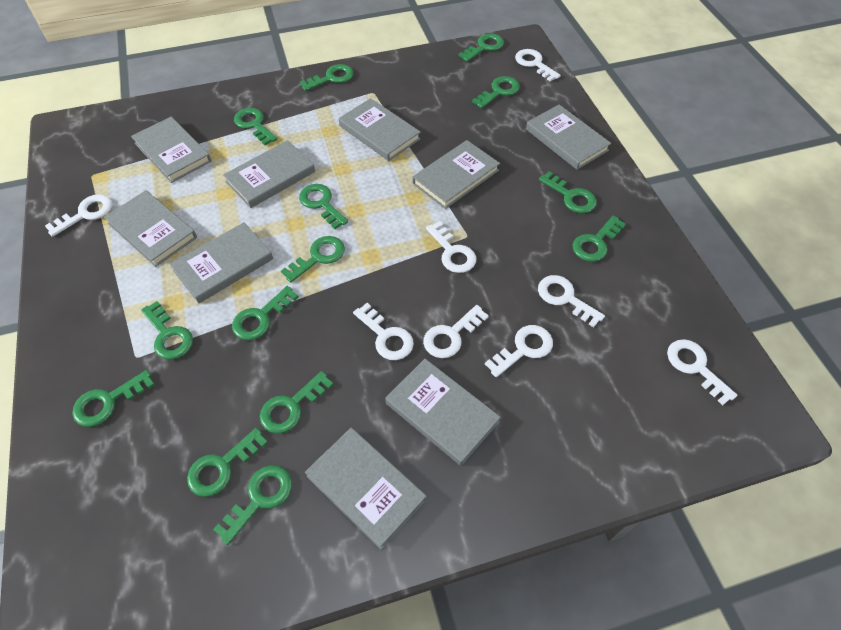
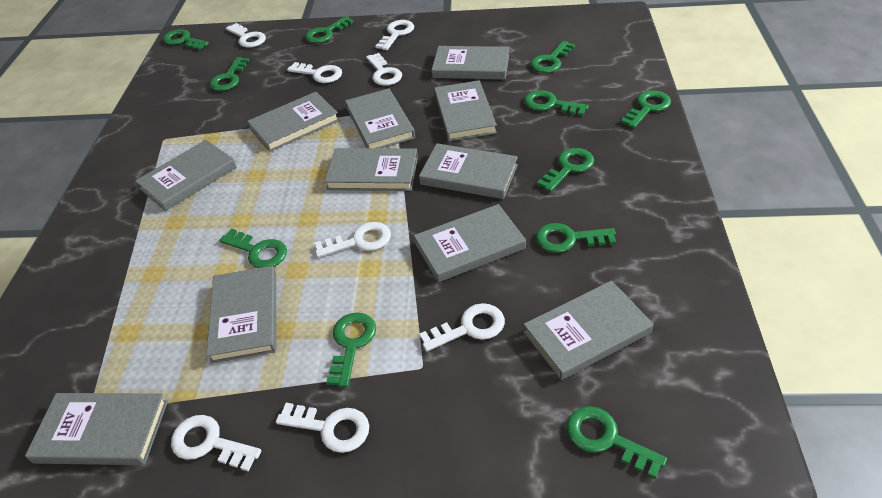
green key: [72,370,154,427] [141,301,193,360] [187,428,268,497] [213,465,292,545] [232,286,299,340] [234,108,277,145] [260,371,333,434] [281,236,345,283] [299,184,348,229] [300,64,354,91] [458,33,504,62] [472,76,520,108] [539,171,597,213] [572,216,626,262] = 14 -> [163,29,209,50] [210,57,249,91] [219,229,287,268] [305,16,354,43] [326,312,376,387] [524,90,589,116] [531,41,575,73] [536,223,616,253] [537,148,594,192] [566,406,667,479] [620,91,671,128] = 11
grey book: [104,190,197,267] [131,117,212,183] [170,222,273,303] [223,140,315,208] [305,428,426,550] [338,98,421,161] [385,359,501,466] [412,140,500,209] [526,105,611,170] = 9 -> [25,393,168,465] [135,140,236,211] [206,266,276,364] [247,92,339,152] [324,148,418,191] [345,88,415,148] [414,204,526,282] [419,143,518,199] [432,46,509,80] [434,80,497,141] [523,281,653,380] = 11

